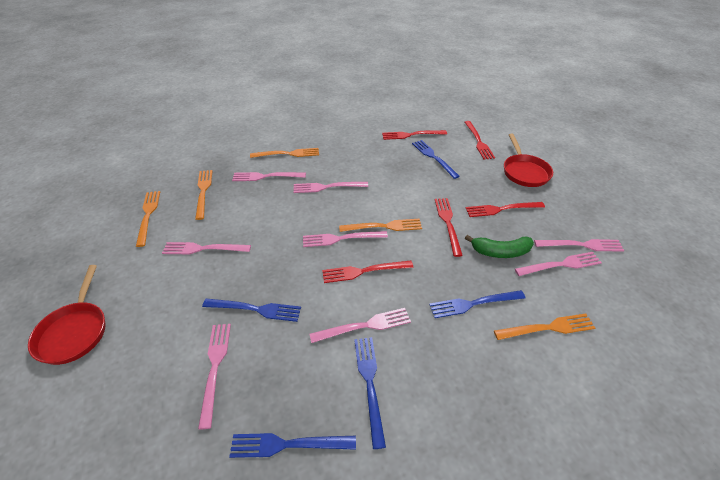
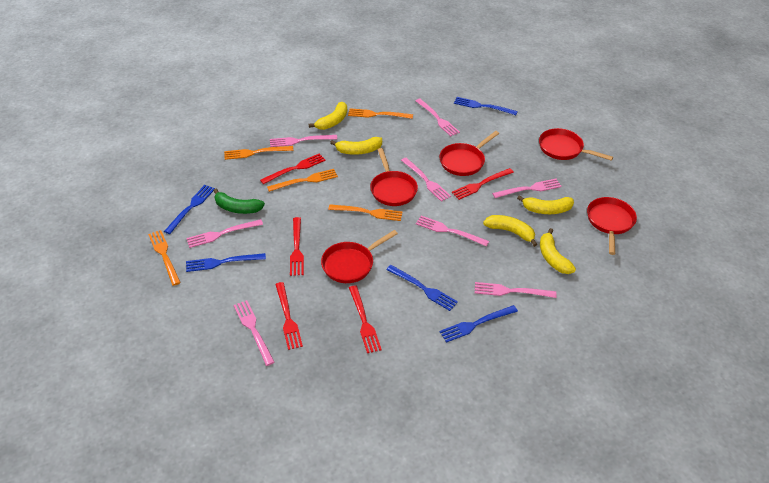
red pan: [28,265,105,365] [504,134,553,187] = 2 -> [321,230,398,283] [370,148,418,206] [439,131,499,176] [539,128,613,161] [587,197,637,255] = 5
yellow banana: none = 0 -> [309,102,347,130] [330,137,382,155] [483,215,537,247] [517,195,574,214] [540,228,576,274] = 5

